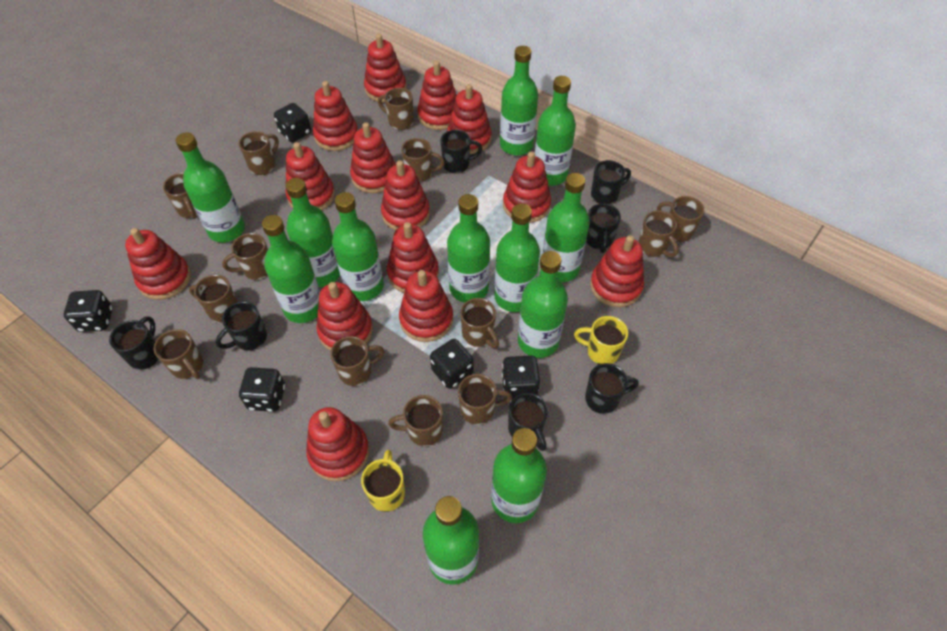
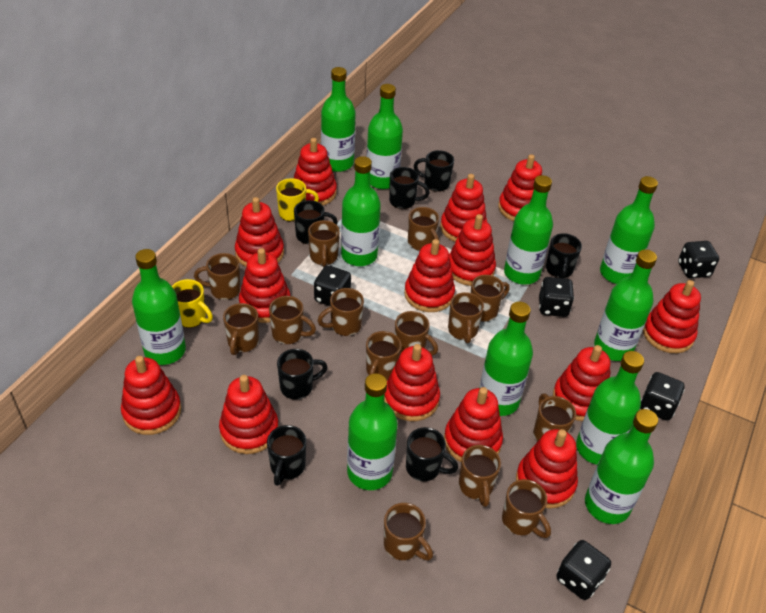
brown mug: [154,329,203,379] [163,173,198,219] [189,275,238,323] [222,233,268,280] [239,131,279,175] [330,336,384,386] [378,88,414,130] [388,395,443,446] [401,138,445,182] [458,374,512,425] [460,298,499,348] [638,211,678,257] [657,196,705,242] = 13 -> [194,253,240,300] [223,303,259,355] [269,296,316,344] [308,220,340,267] [317,288,364,336] [366,331,402,380] [384,503,433,560] [395,311,438,356] [408,207,440,251] [448,292,484,343] [459,445,501,507] [470,275,510,322] [502,479,551,538] [533,394,576,442] = 14
green bottle: [176,132,245,243] [262,215,320,323] [286,178,340,287] [332,192,384,301] [423,496,479,585] [447,194,490,303] [491,428,547,523] [495,203,540,312] [500,46,538,155] [518,251,568,358] [535,76,576,186] [542,173,590,282] = 12 -> [132,249,186,365] [321,67,356,172] [341,156,381,266] [347,373,398,490] [367,84,403,189] [480,302,533,416] [504,175,553,285] [576,351,644,465] [585,409,658,524] [594,249,657,361] [600,176,658,284] = 11

